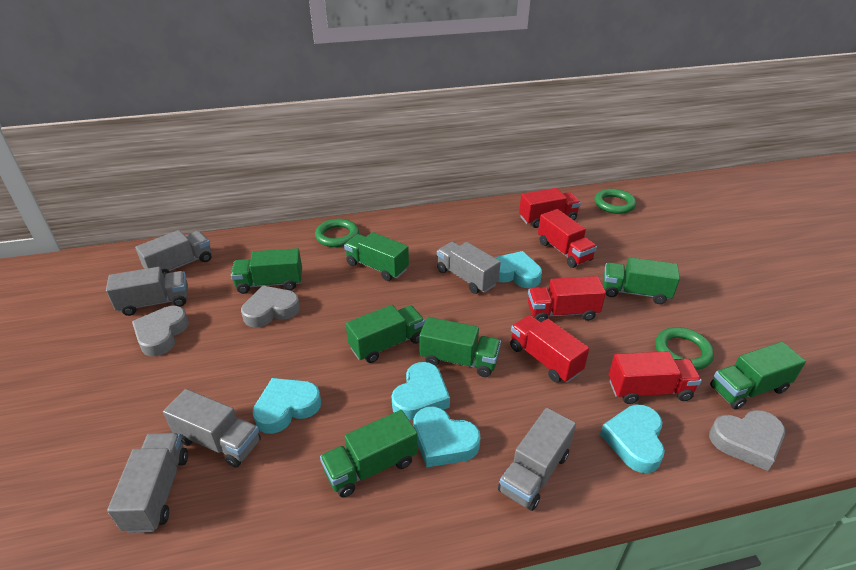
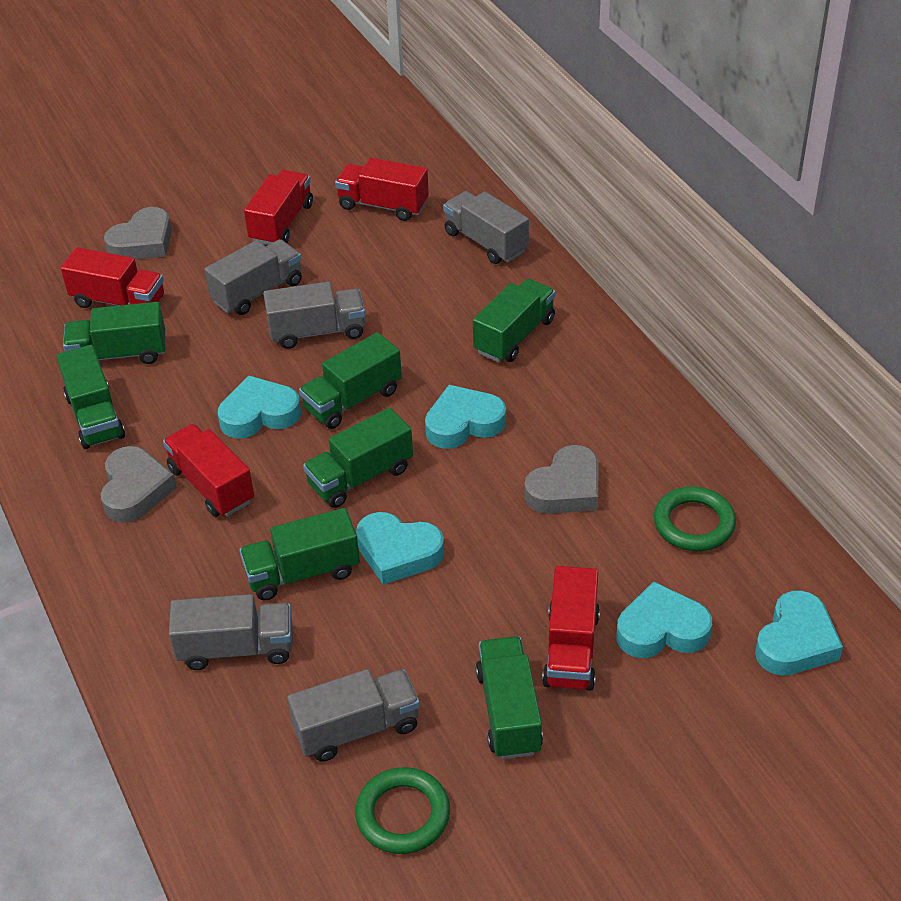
green ring: [315,219,359,247] [595,189,636,214] [655,327,714,370] = 3 -> [355,767,450,854] [654,486,736,551] = 2
grey truck: [106,267,188,316] [107,433,188,533] [135,230,211,278] [163,389,261,468] [437,242,501,294] [498,408,576,511] = 6 -> [169,594,292,670] [204,239,302,315] [263,282,365,349] [287,669,420,762] [443,191,529,264] = 5

